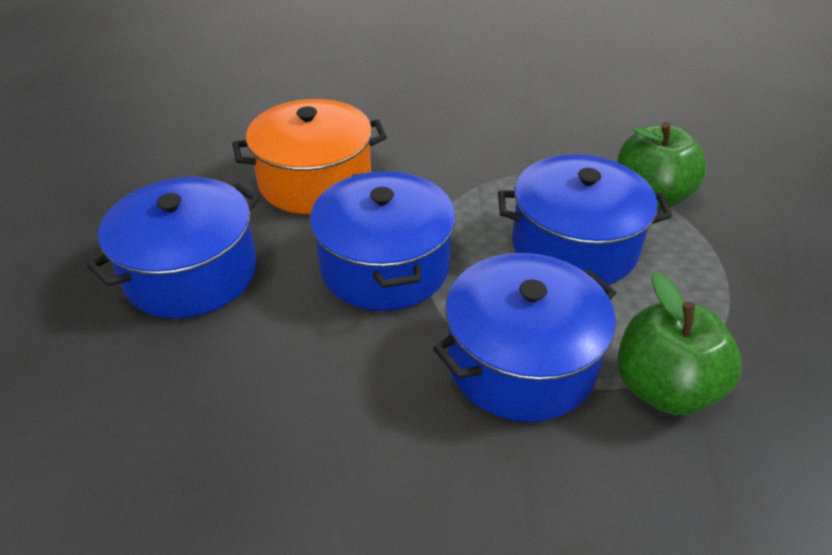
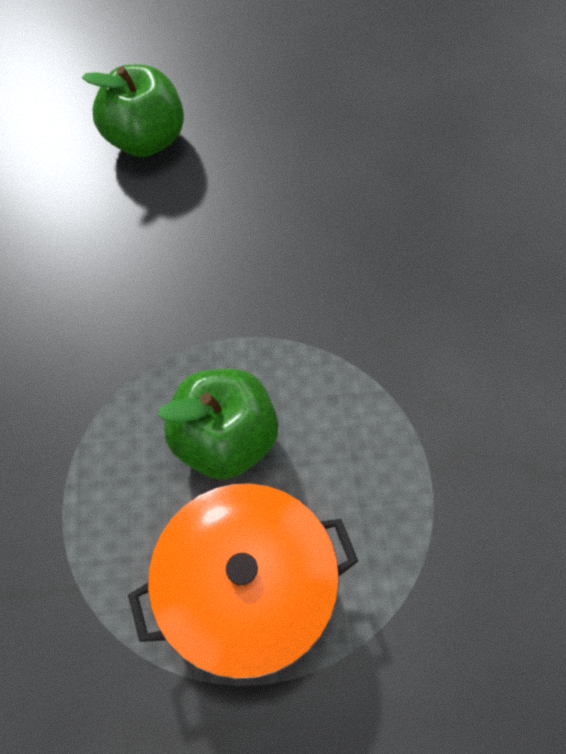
blue pot: [87,177,260,319] [310,171,456,311] [433,253,616,422] [498,154,672,285] = 4 -> none = 0

